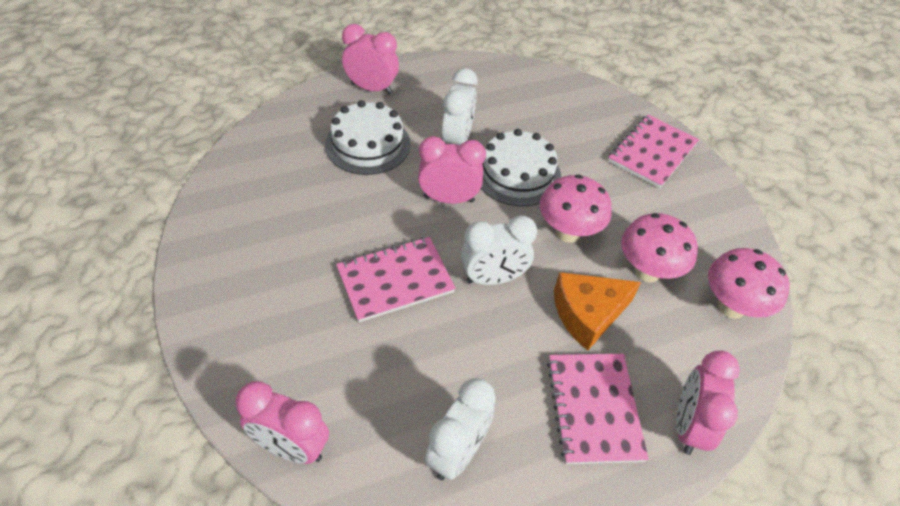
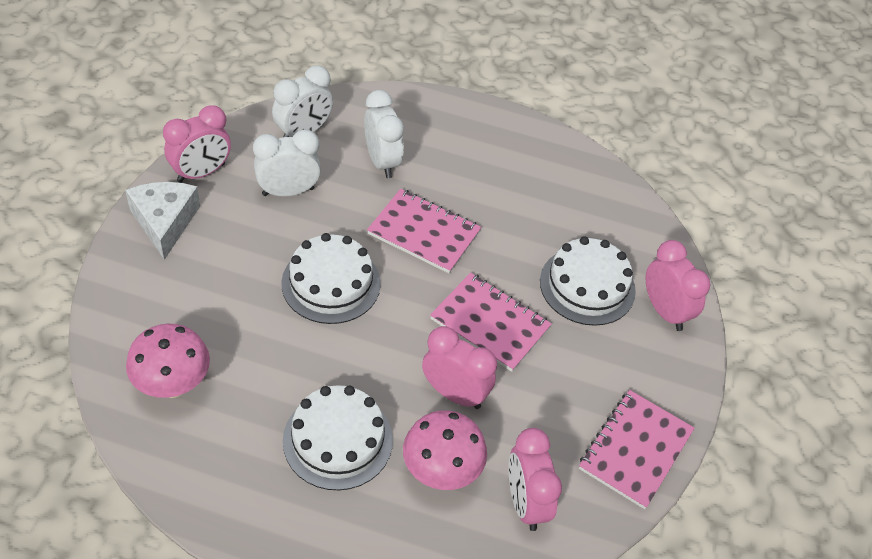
orange cheese: [554,272,641,350] = 1 -> none = 0
pink mushroom: [540,174,612,243] [621,213,698,283] [708,248,790,319] = 3 -> [126,324,210,398] [403,410,487,490] = 2
white cake: [325,100,411,175] [481,129,561,207] = 2 -> [281,233,381,324] [283,385,393,490] [540,236,636,326] = 3
white cheese: none = 0 -> [125,182,200,260] = 1

